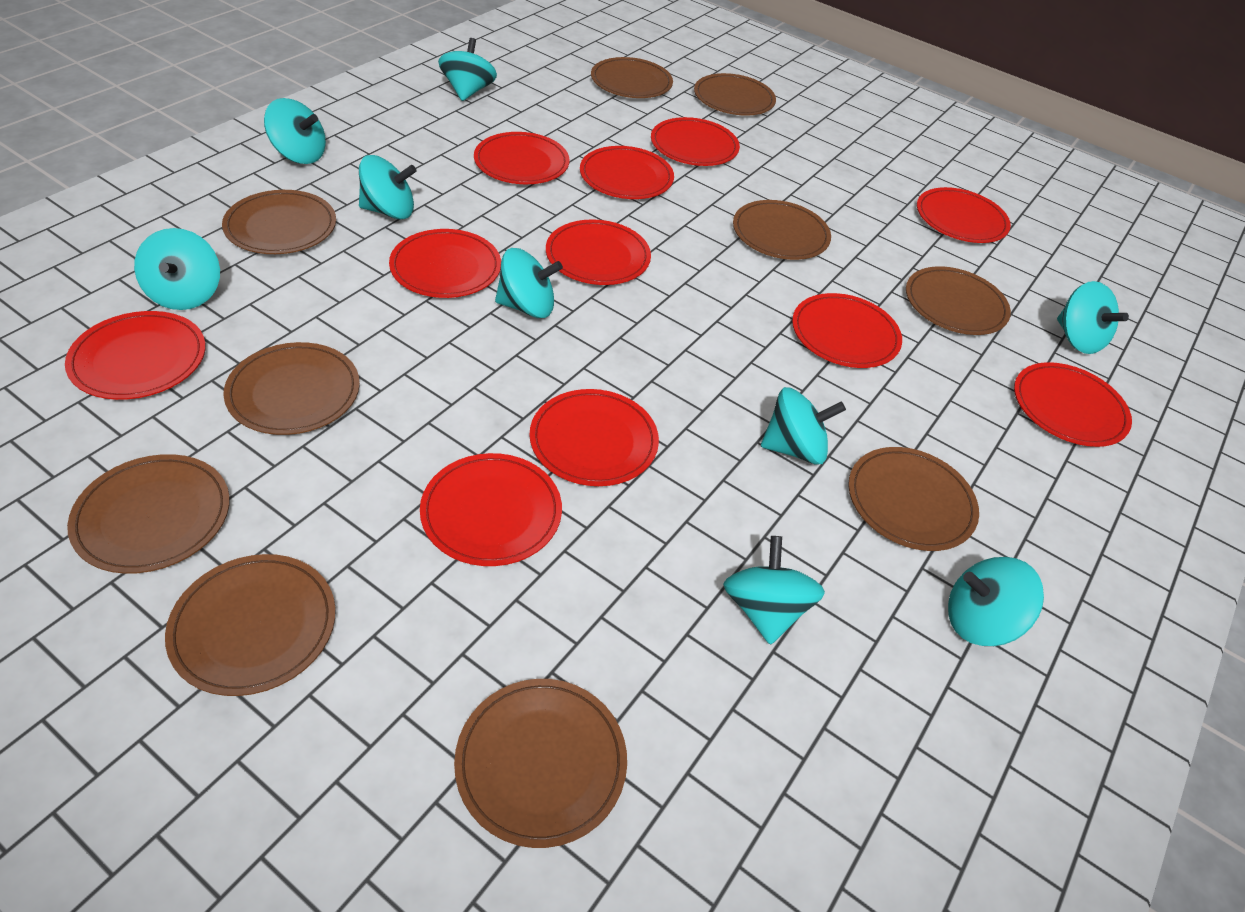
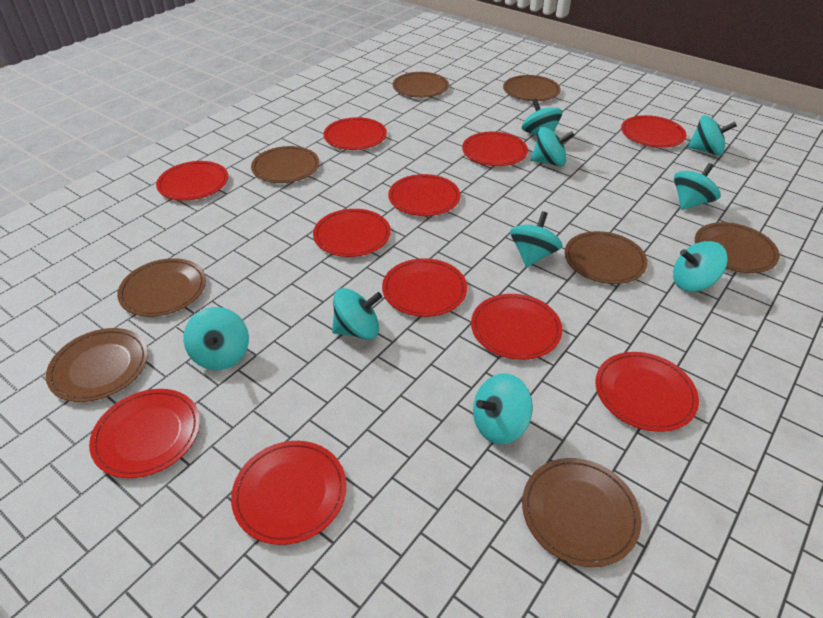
brown plate: [67,454,230,574] [165,554,336,696] [222,190,336,254] [223,342,360,435] [454,679,627,848] [591,57,673,98] [694,73,776,116] [733,200,831,260] [848,447,979,551] [906,266,1011,335] = 10 -> [46,328,148,402] [117,258,206,317] [251,146,320,183] [393,72,449,98] [503,75,561,101] [522,458,641,567] [565,231,648,284] [695,222,780,273] = 8

